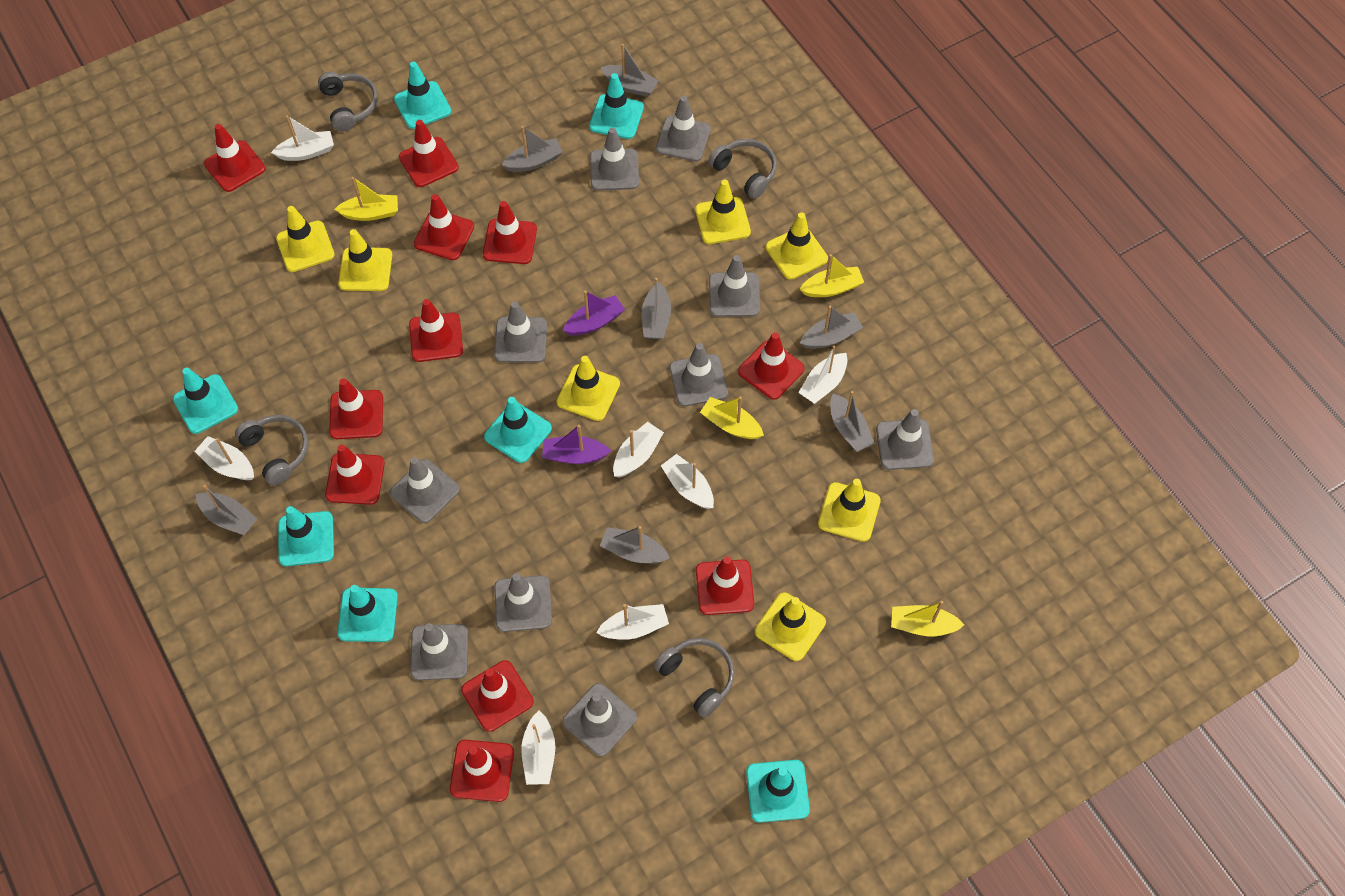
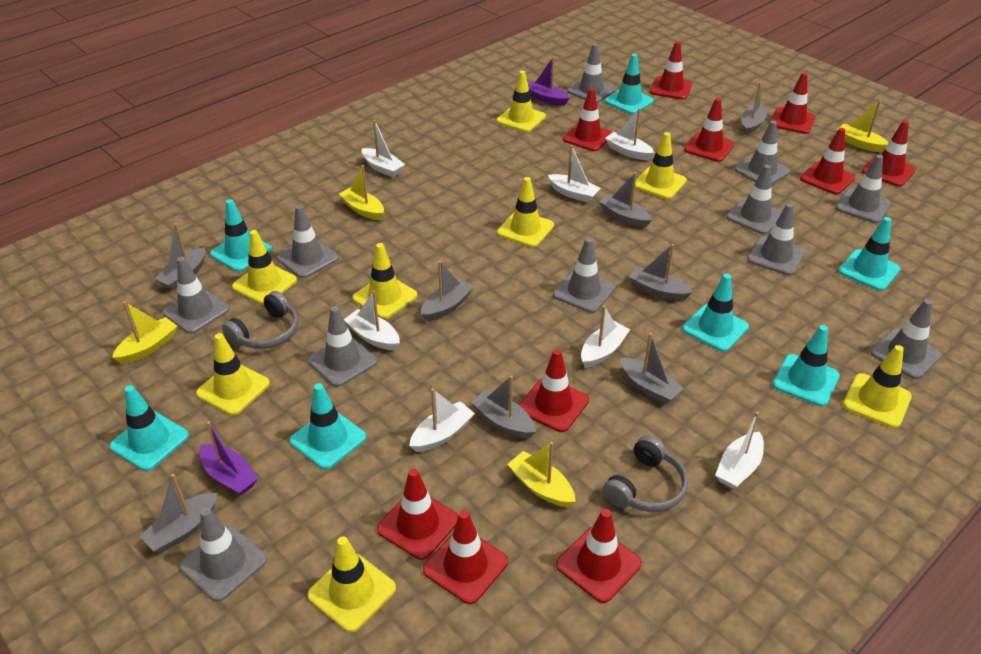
grey boat: [195,485,257,535] [502,126,563,172] [600,526,670,563] [601,44,659,97] [642,278,671,339] [800,306,863,349] [830,391,875,452] = 7 -> [139,474,217,553] [154,223,206,290] [421,261,474,321] [471,375,536,438] [599,172,652,228] [620,333,684,404] [629,244,693,301] [741,82,768,135] = 8
grey headphones: [235,415,309,485] [318,72,378,132] [654,638,735,718] [708,139,777,199] = 4 -> [222,291,298,349] [603,435,688,512] = 2
grey traffic cone: [390,457,460,523] [410,623,468,680] [494,302,547,363] [494,573,552,632] [562,683,637,757] [590,127,639,191] [656,96,711,162] [670,343,728,406] [709,255,760,317] [876,409,934,470] = 10 -> [162,257,230,334] [180,507,267,602] [277,205,339,278] [308,306,377,387] [553,238,615,313] [567,44,615,103] [727,165,782,234] [734,121,790,185] [747,203,805,275] [836,155,891,223] [871,299,942,379] = 11
red traffic cone: [204,124,266,192] [325,445,385,505] [329,378,383,439] [399,120,459,187] [409,299,463,362] [414,194,474,260] [450,740,514,802] [461,660,534,732] [483,201,537,264] [696,556,754,615] [738,332,805,400] = 11 -> [377,469,458,560] [423,510,508,604] [519,349,589,432] [556,509,642,603] [563,88,613,151] [650,41,692,100] [684,98,734,162] [771,73,815,134] [800,128,855,194] [862,121,916,187] = 10
yellow traffic cone: [276,206,335,272] [338,229,392,291] [556,356,620,421] [695,179,751,244] [755,593,826,661] [766,212,828,280] [818,479,881,542] = 7 -> [196,333,270,415] [232,230,297,305] [307,536,396,632] [353,243,417,319] [497,71,546,132] [497,177,554,247] [635,132,687,199] [843,345,912,428] = 8

